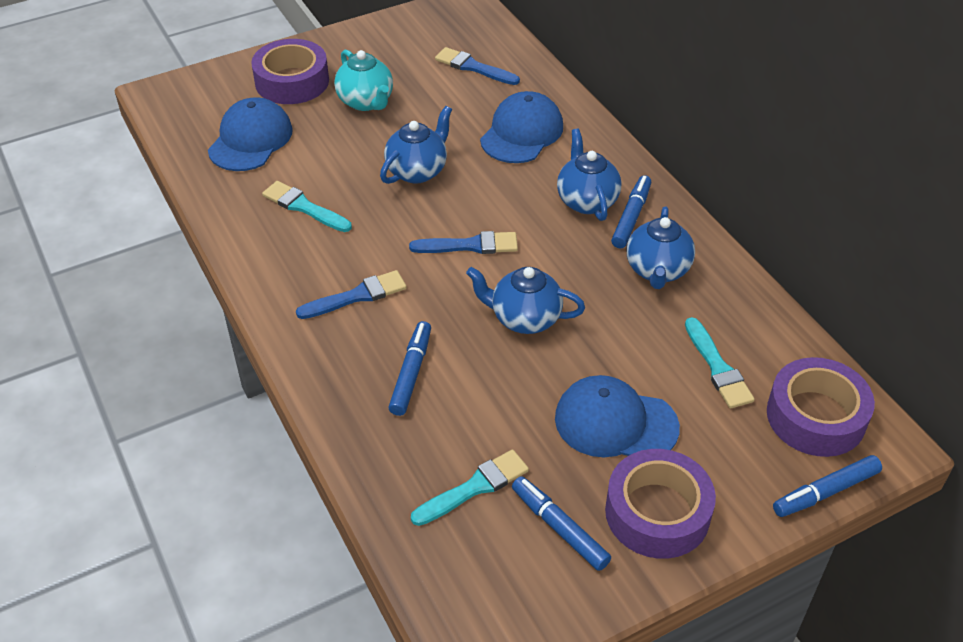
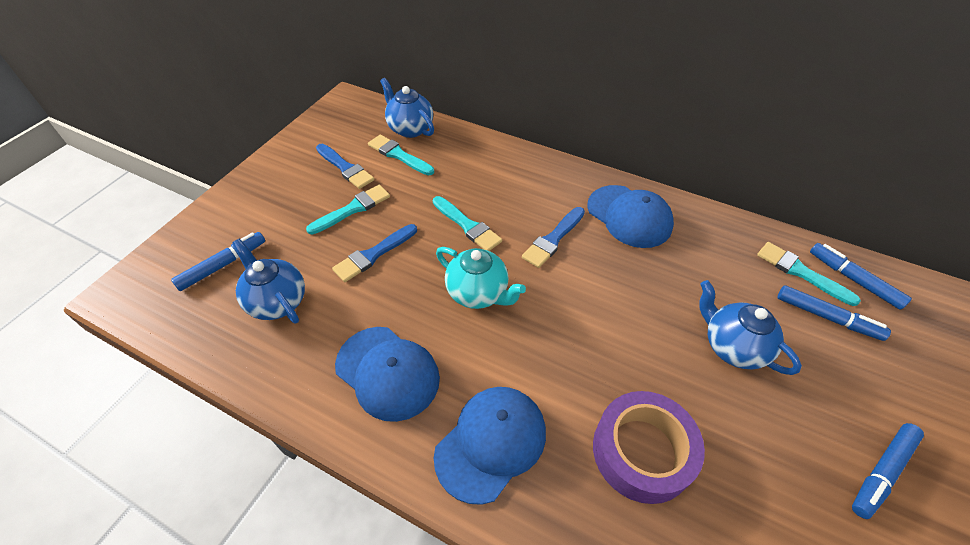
blue teapot: [380,106,452,184] [466,267,585,334] [557,129,621,221] [627,206,695,289] = 4 -> [232,239,305,323] [380,78,434,138] [699,280,802,375] = 3
purple tape: [251,39,329,104] [605,449,716,559] [767,357,875,457] = 3 -> [593,391,705,504] = 1
turquoise brush: [262,181,352,232] [411,449,529,526] [685,317,755,408] = 3 -> [306,185,390,234] [368,135,434,176] [433,196,502,251] [757,242,861,306] = 4

